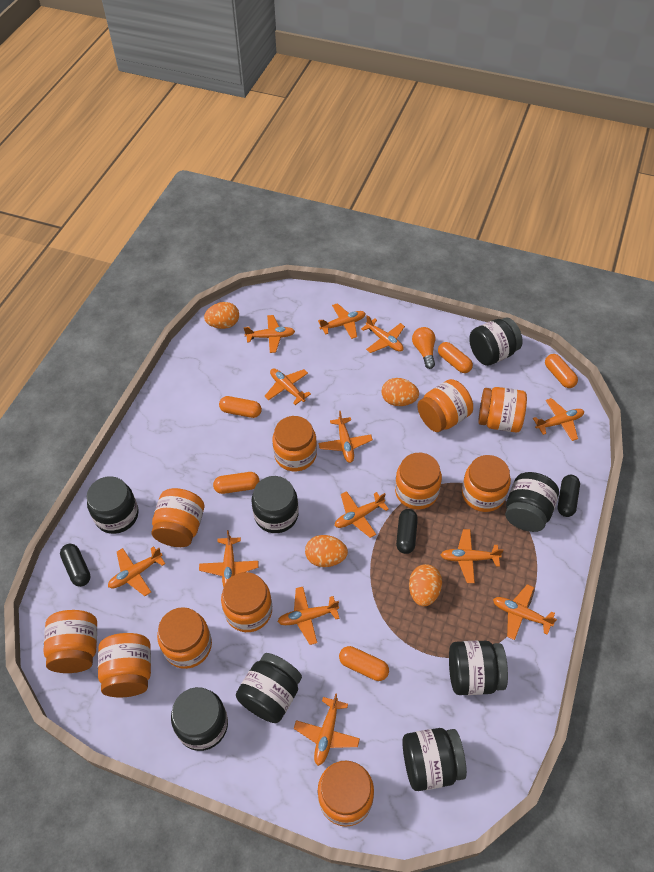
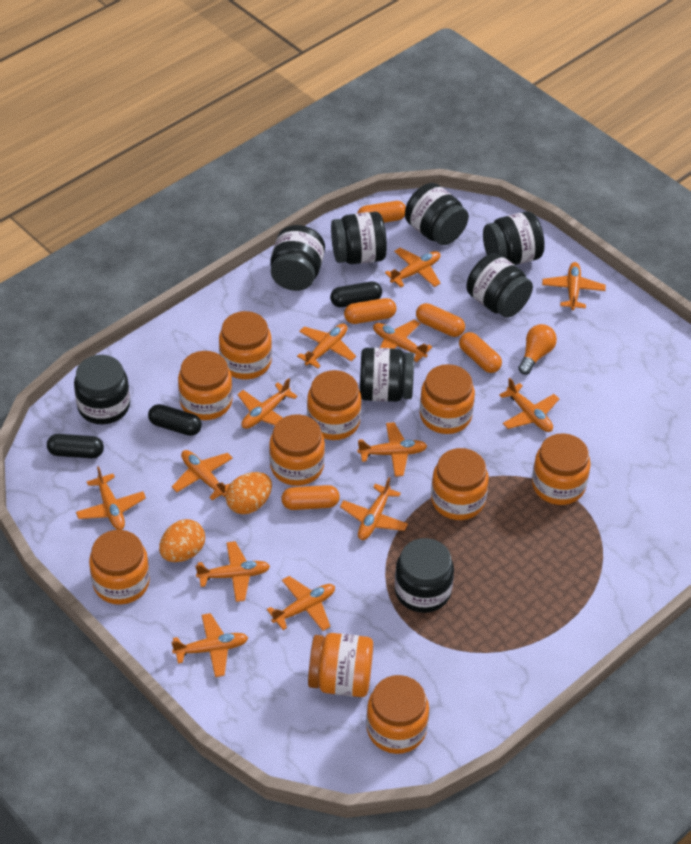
orange egg: [204,302,239,329] [305,535,348,567] [381,378,419,406] [409,564,442,606] = 4 -> [159,519,205,562] [225,472,272,514] = 2
orange jar: [43,610,97,673] [98,633,151,698] [151,488,204,547] [157,607,212,669] [221,572,272,632] [272,416,317,471] [318,761,374,827] [395,453,442,509] [417,379,473,432] [462,455,511,512] [478,387,527,433] = 11 -> [89,530,150,605] [178,351,233,420] [219,311,272,379] [269,415,325,486] [307,370,361,440] [308,633,373,697] [366,675,429,754] [420,364,475,434] [431,448,489,520] [532,433,591,505] = 10

